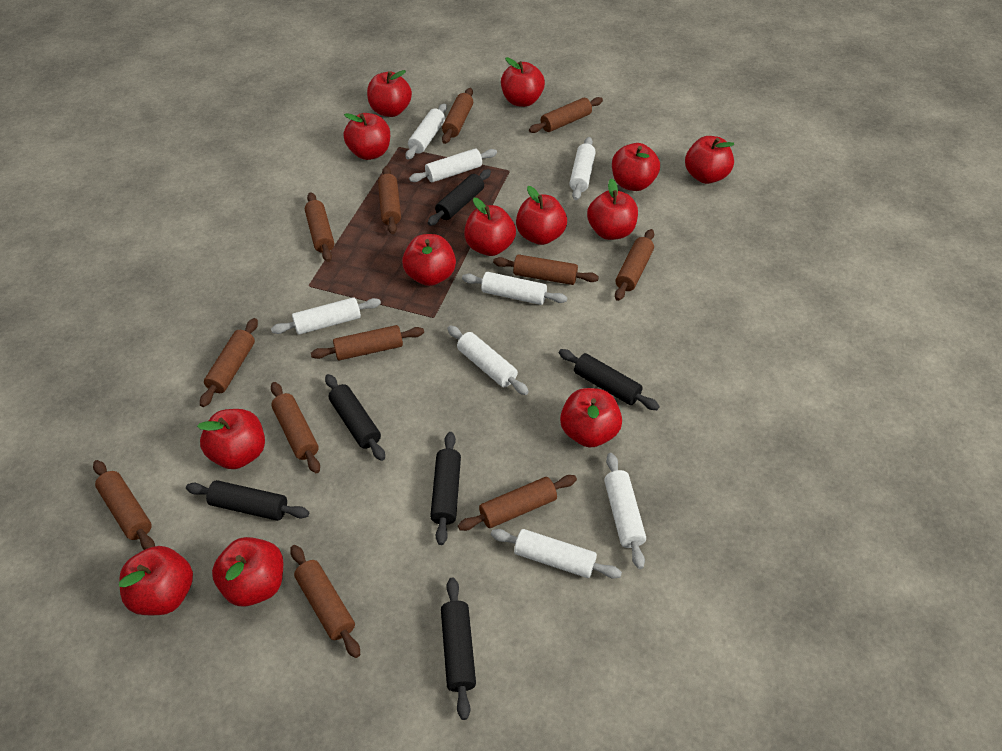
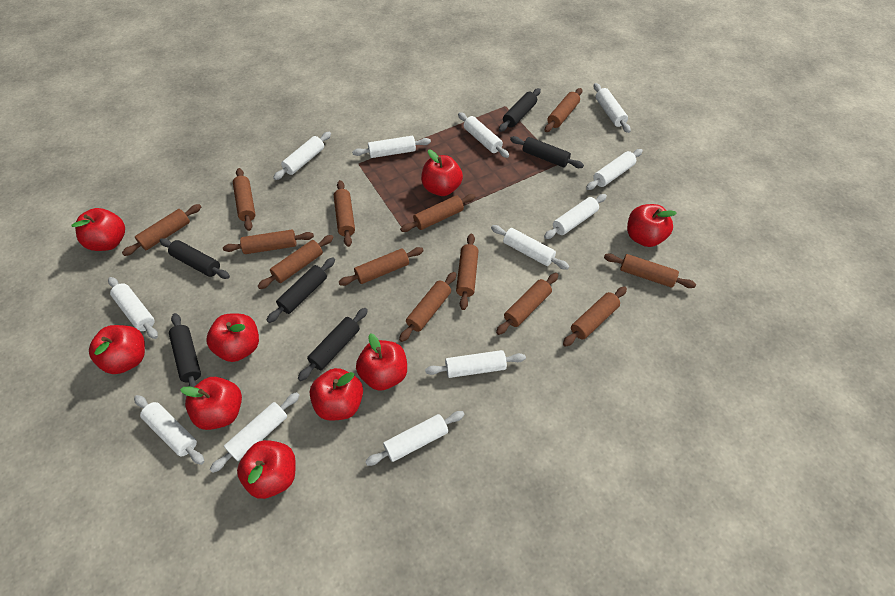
brown rolling pin: [93,460,155,550] [200,318,258,407] [271,382,320,473] [290,545,360,658] [305,192,334,262] [311,325,424,361] [378,166,401,234] [442,88,473,144] [458,475,577,531] [493,254,599,285] [529,97,603,133] [615,229,654,301] = 12 -> [122,204,201,256] [223,230,314,254] [233,168,256,231] [258,235,334,289] [334,180,355,247] [339,247,424,286] [399,272,456,342] [400,194,476,232] [456,234,478,310] [496,273,558,335] [545,88,582,132] [563,286,627,347] [604,254,696,288] = 13
red apple: [119,546,193,615] [197,409,265,469] [212,537,283,607] [343,113,390,160] [367,70,412,117] [402,234,456,286] [464,198,516,256] [501,57,545,107] [516,186,567,245] [560,388,622,448] [587,178,638,240] [612,143,660,191] [685,136,734,184] = 13 -> [72,208,125,251] [89,325,145,374] [180,377,242,430] [206,313,259,362] [237,440,296,499] [310,368,363,421] [356,333,407,390] [421,150,463,196] [627,204,677,247] = 9
white rolling pin: [271,297,381,335] [406,104,447,160] [409,149,497,182] [447,326,529,395] [462,272,567,305] [491,529,622,579] [569,137,596,200] [604,453,646,569] = 8 -> [108,277,158,339] [134,395,204,465] [210,392,300,473] [273,132,331,180] [352,136,431,158] [365,411,465,466] [425,350,526,378] [458,112,509,158] [491,225,570,270] [544,194,607,239] [586,149,643,190] [594,83,631,133] = 12

